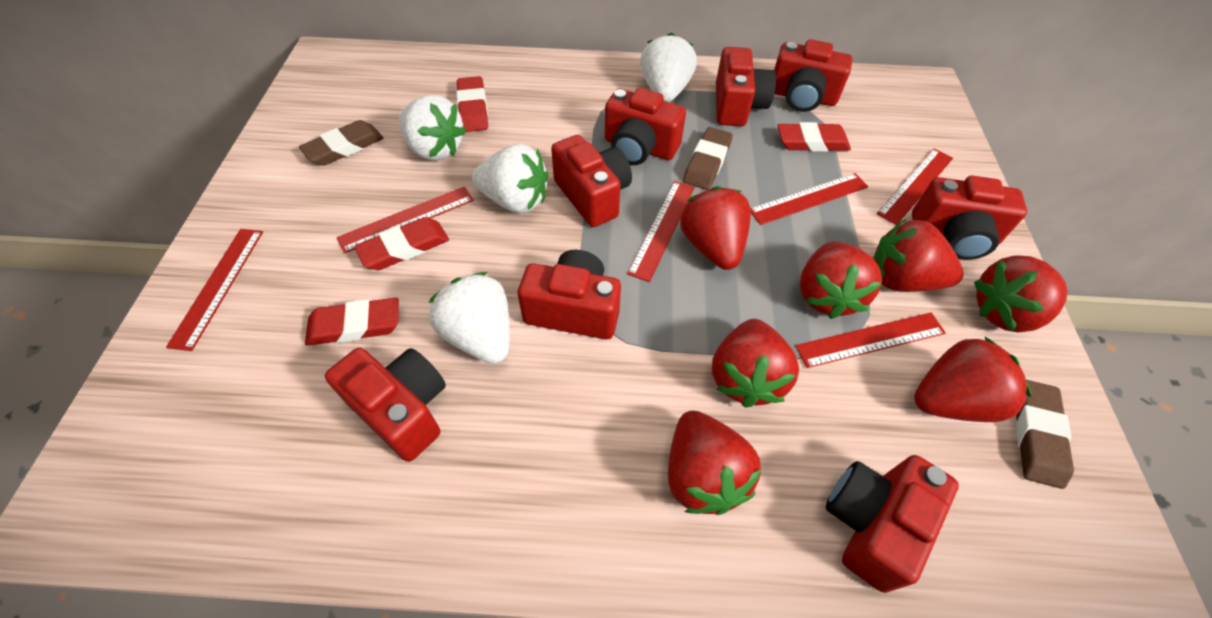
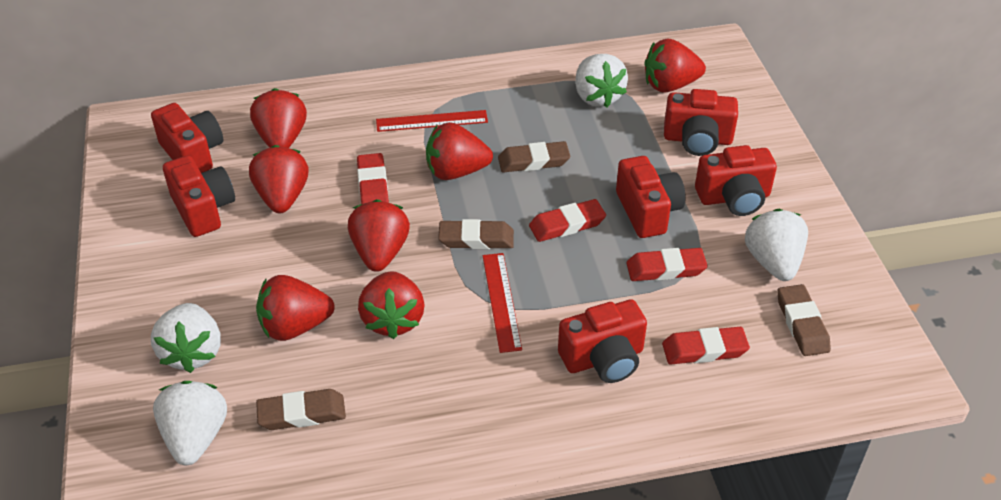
brown eraser: [299,120,383,166] [683,127,733,190] [1015,380,1074,489] = 3 -> [256,389,346,430] [438,219,514,249] [498,141,570,173] [777,284,831,356] = 4
red camera: [325,348,446,462] [518,250,621,339] [551,135,632,227] [605,88,686,165] [716,47,776,126] [774,39,853,112] [826,455,959,593] [912,175,1027,260] = 8 -> [151,103,223,173] [163,155,235,237] [558,299,647,383] [616,156,686,238] [664,89,738,156] [695,145,777,216] = 6
red ruler: [166,229,263,351] [337,186,474,254] [627,181,695,282] [751,173,868,225] [795,312,946,368] [876,148,953,225] = 6 -> [376,110,488,132] [483,253,522,353] = 2

